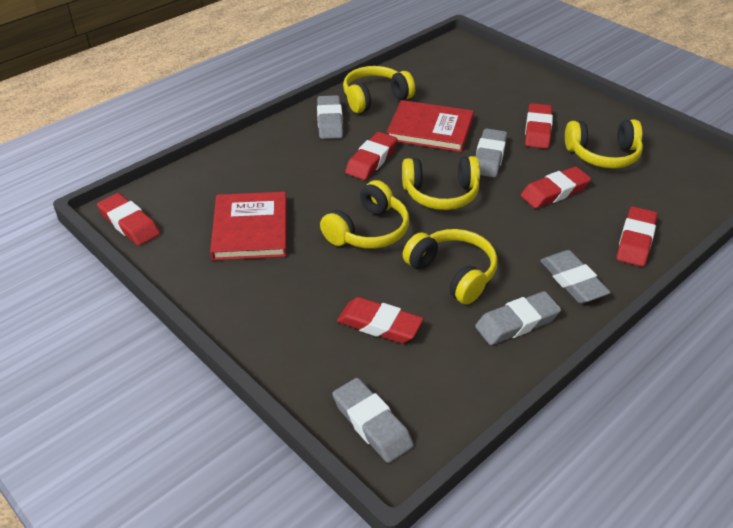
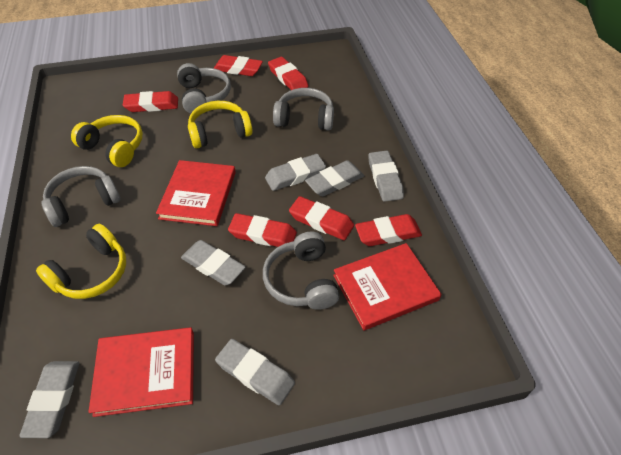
grey eraser: [317,95,343,139] [332,378,414,463] [475,128,507,177] [475,291,561,345] [540,250,611,303] = 5 -> [20,361,79,438] [181,240,246,286] [215,339,295,405] [265,154,326,191] [305,160,364,196] [368,151,404,202] = 6
grey headphones: none = 0 -> [41,166,120,227] [177,63,231,113] [263,231,339,310] [273,88,334,130] = 4
red book: [210,192,287,260] [387,100,474,152] = 2 -> [89,327,194,417] [156,160,236,226] [333,243,442,330] = 3
yellow headphones: [320,180,409,249] [343,66,415,113] [402,156,480,210] [402,229,498,304] [565,120,643,168] = 5 -> [36,224,126,299] [71,115,143,167] [188,101,252,148] = 3

